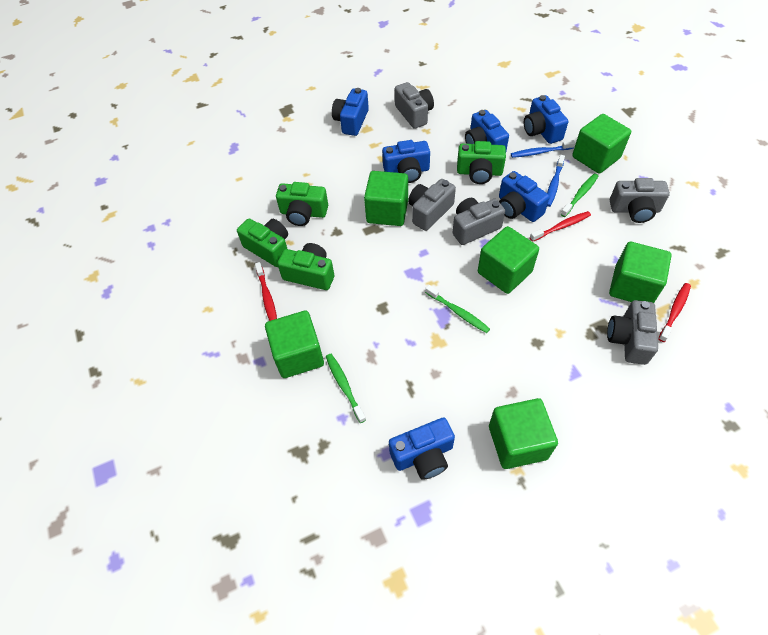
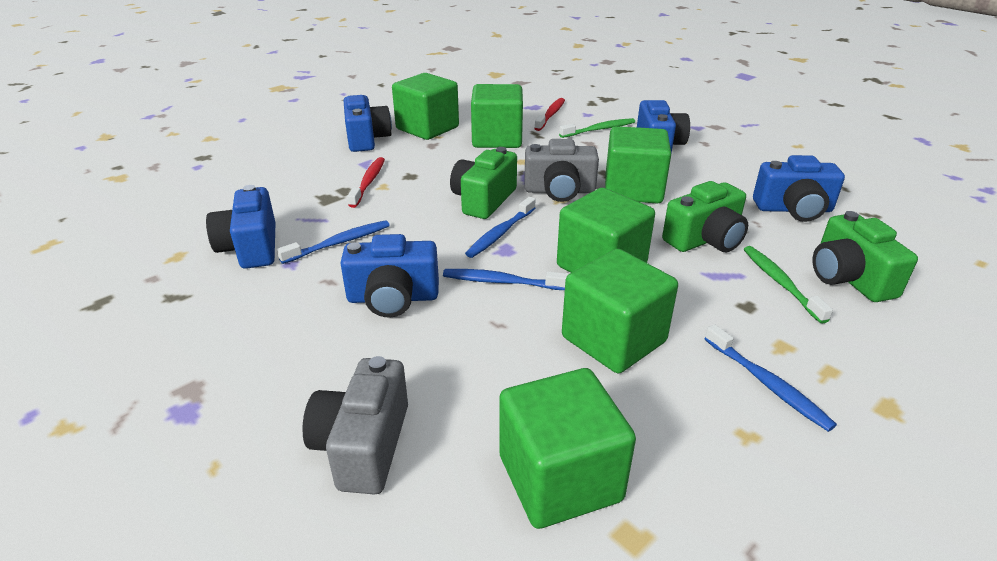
blue camera: [332,88,369,136] [382,140,430,183] [389,417,455,480] [465,110,509,151] [499,171,550,222] [524,95,568,144] = 6 -> [206,185,276,269] [340,234,439,318] [344,95,392,152] [637,100,690,153] [753,155,845,222] = 5
blue toothbrush: [511,140,575,158] [547,155,565,207] = 2 -> [277,220,390,264] [443,269,569,290] [465,197,535,258] [704,324,837,432] = 4
green camera: [237,219,288,267] [276,182,328,226] [277,243,334,290] [457,141,506,184] = 4 -> [450,147,517,219] [662,181,748,253] [813,211,918,302] = 3
green toothbrush: [326,354,366,423] [425,285,490,333] [561,174,598,217] = 3 -> [559,118,635,138] [744,246,833,324] = 2
grey camera: [395,82,434,129] [408,179,456,231] [453,198,505,245] [607,300,658,365] [610,178,670,223] = 5 -> [302,356,408,495] [524,139,599,202] = 2
red toothbrush: [255,262,277,321] [530,211,591,242] [658,283,691,342] = 3 -> [347,157,385,208] [534,98,565,131] = 2

